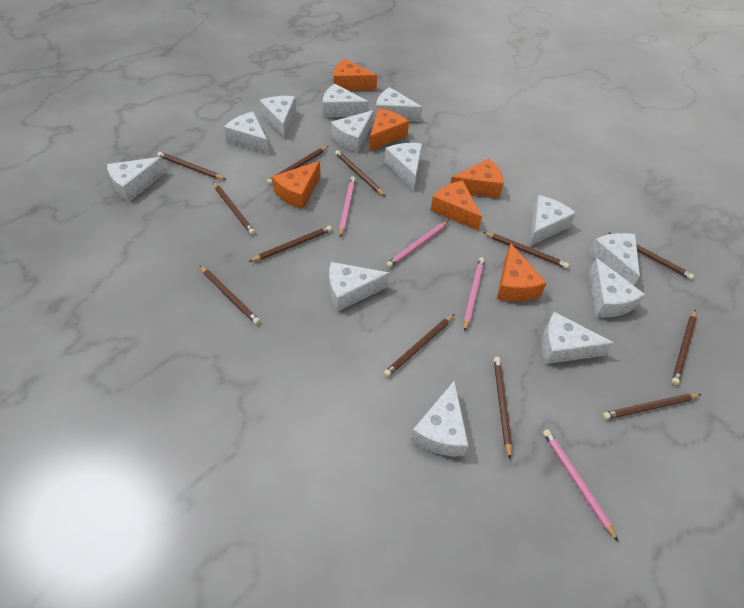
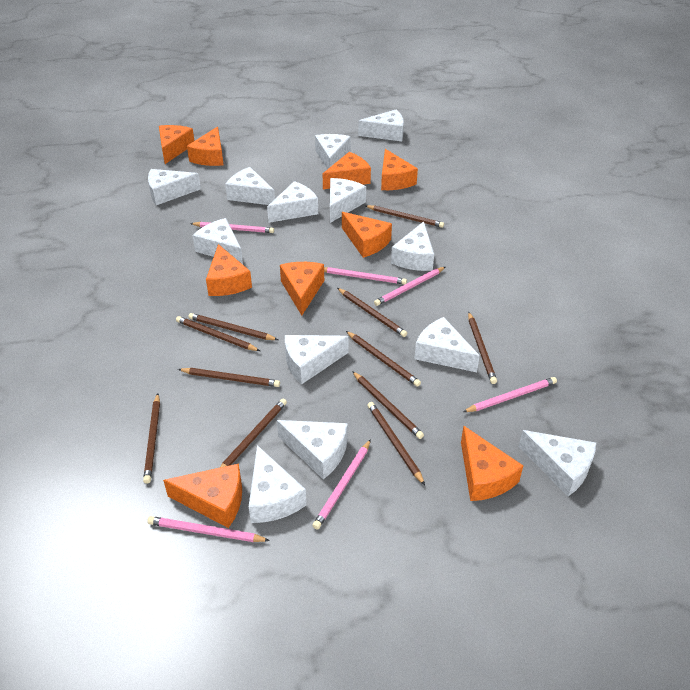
brown pencil: [157,152,226,180] [199,265,260,325] [213,182,255,235] [249,226,332,262] [267,146,328,185] [335,150,386,197] [384,314,454,377] [483,232,569,268] [494,357,512,459] [603,393,702,420] [608,232,695,280] [672,310,697,385] = 12 -> [143,393,160,484] [176,316,260,351] [178,368,280,387] [189,313,278,340] [220,399,287,467] [337,288,407,337] [346,331,421,387] [352,371,424,439] [366,205,444,228] [367,402,425,485] [468,312,497,384] = 11
orange cheese: [272,161,321,209] [333,59,377,90] [369,108,409,151] [430,180,482,231] [450,159,504,198] [497,243,547,302] = 6 -> [159,125,194,164] [163,464,242,528] [187,126,224,166] [206,244,252,296] [280,262,324,315] [323,152,371,189] [342,212,392,258] [381,149,418,190] [461,426,523,501] = 9
pink pencil: [339,177,356,237] [386,221,449,268] [464,257,485,332] [543,429,619,542] = 4 -> [147,516,270,542] [190,222,274,233] [312,439,371,529] [324,267,407,285] [374,267,445,306] [463,377,557,412] = 6

